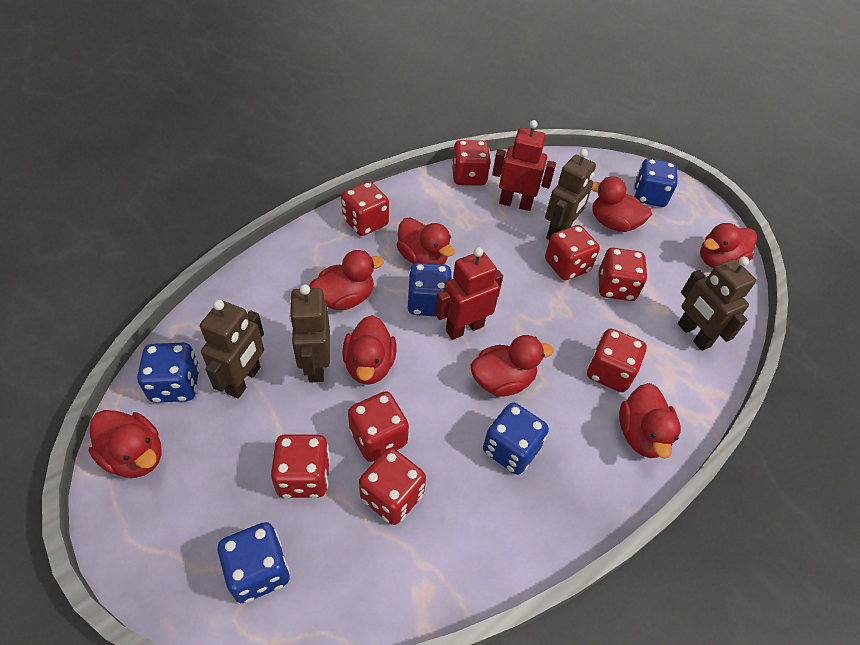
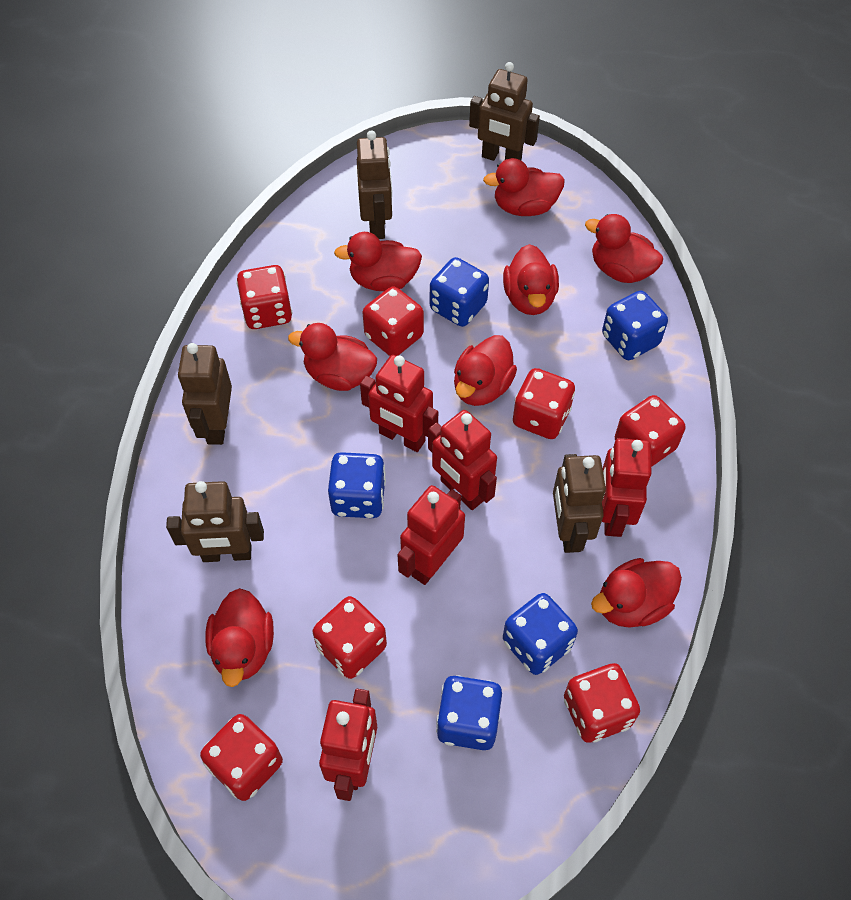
brown robot: [200,300,264,399] [289,284,330,383] [545,149,596,240] [678,257,756,351] = 4 -> [166,481,264,562] [178,343,232,445] [357,130,392,239] [469,62,540,161] [553,454,606,553] = 5
red dice: [271,434,330,498] [341,181,389,236] [348,391,409,462] [359,448,426,525] [452,140,491,186] [545,225,600,280] [587,328,646,392] [598,248,648,301] = 8 -> [200,714,283,801] [236,265,292,329] [313,596,387,679] [362,286,424,356] [513,368,575,439] [564,663,640,743] [615,395,685,467] = 7
red robot: [435,247,503,340] [492,120,556,211] = 2 -> [319,689,377,801] [360,355,438,452] [398,485,465,585] [428,410,497,510] [602,438,651,537] = 5

